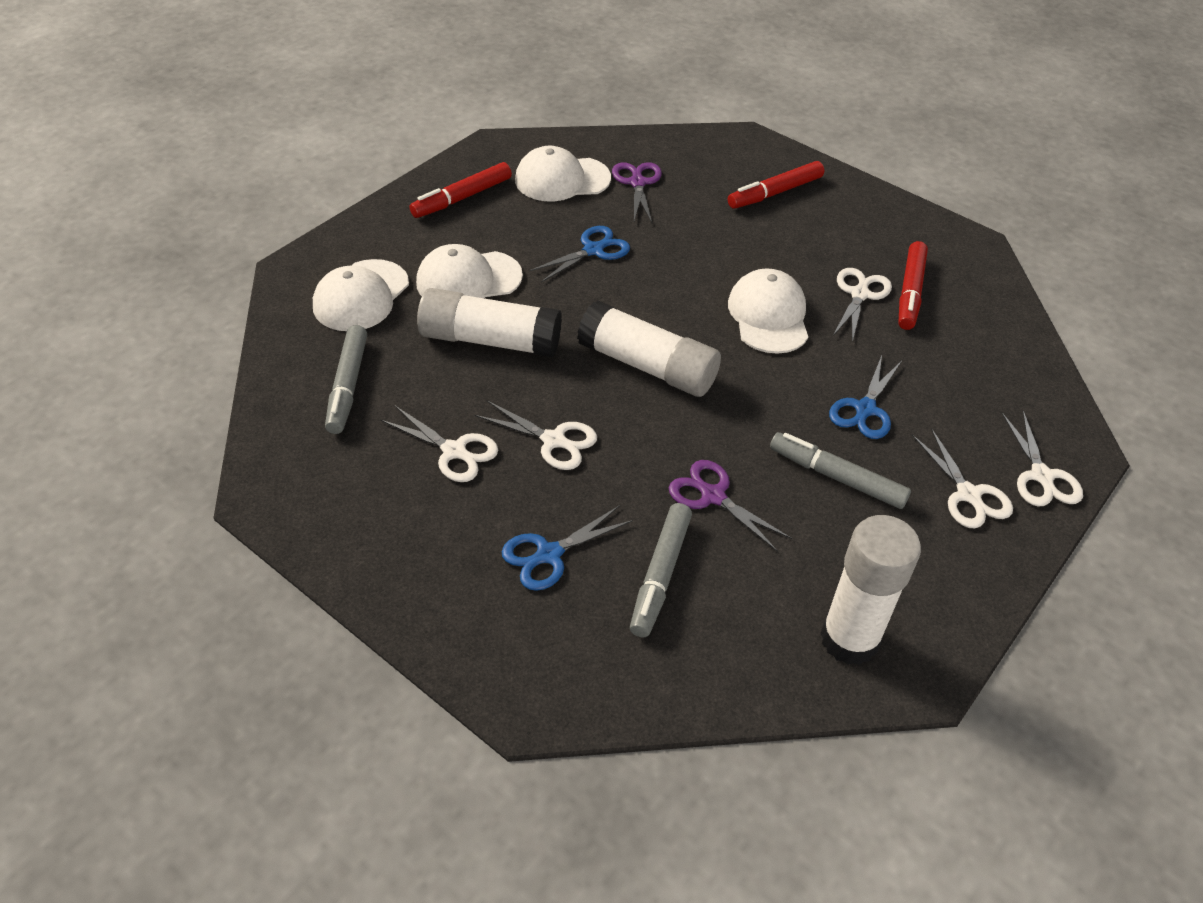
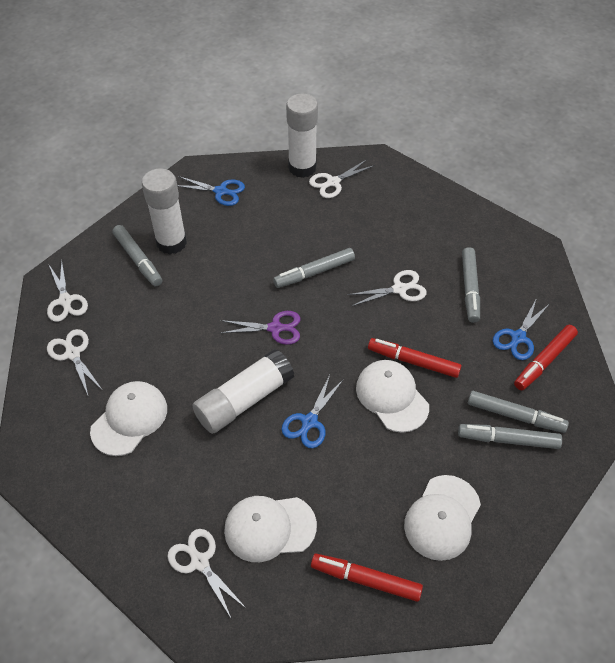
grey marker: [325,325,367,434] [630,503,692,638] [770,432,911,509] = 3 -> [112,225,162,286] [273,248,355,288] [458,424,562,449] [462,247,480,323] [468,391,569,433] = 5
purple scissors: [612,162,662,223] [669,460,792,552] = 2 -> [221,311,301,345] = 1

